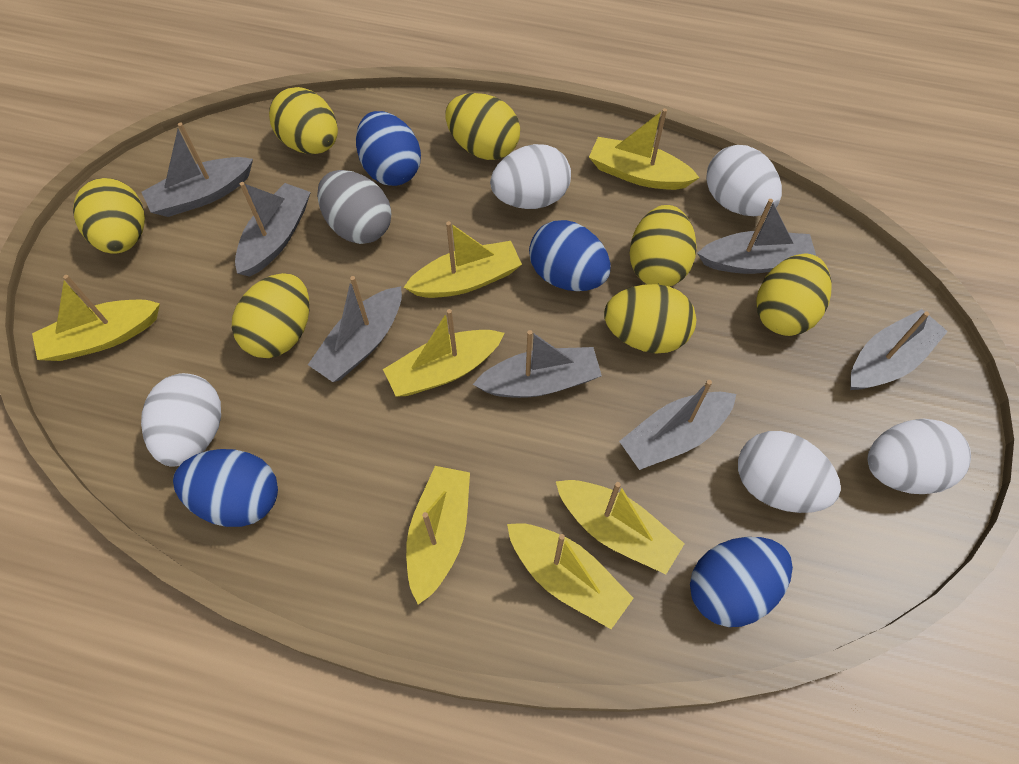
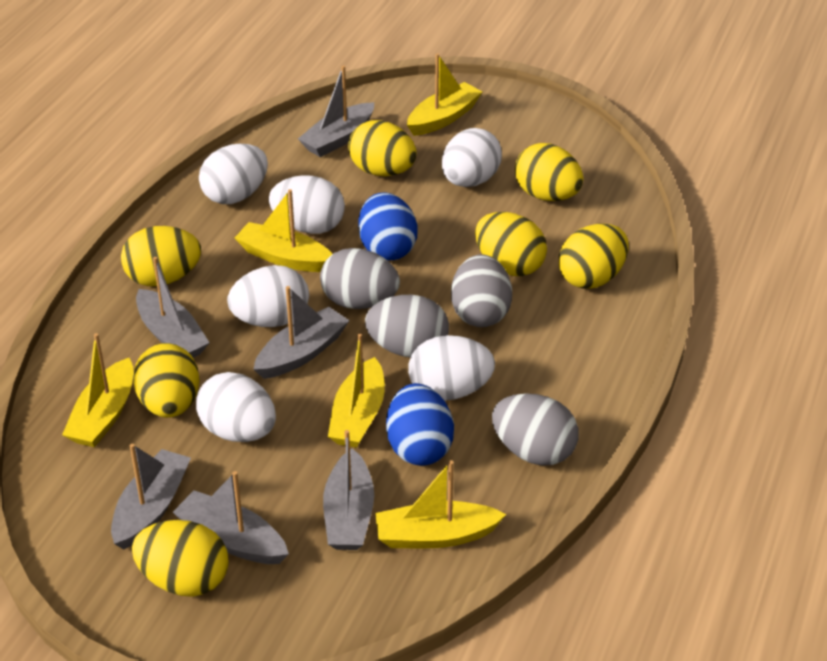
blue egg: [173,449,278,527] [356,111,421,186] [529,220,611,291] [690,537,793,627] = 4 -> [358,192,417,260] [386,383,454,466] = 2
grey boat: [141,122,253,217] [235,182,311,277] [308,276,402,382] [473,330,602,398] [619,380,736,470] [697,199,816,274] [850,309,948,390] = 7 -> [111,444,191,550] [136,257,210,358] [173,471,289,564] [253,286,350,379] [298,65,374,157] [323,430,374,550] = 6
grey egg: [317,170,391,244] = 1 -> [320,248,400,309] [365,295,449,358] [451,254,512,327] [492,393,579,466] = 4
white egg: [141,373,221,467] [490,144,571,209] [706,145,782,216] [738,431,841,513] [868,419,971,494] = 5 -> [196,372,276,442] [199,144,268,204] [227,265,309,327] [269,175,345,234] [408,335,495,401] [442,128,502,187] = 6
yellow boat: [32,275,160,361] [383,309,504,397] [403,221,522,298] [406,466,470,605] [507,523,634,629] [556,480,685,574] [589,108,699,190] = 7 -> [62,333,133,447] [235,189,332,272] [328,333,385,448] [375,460,506,548] [407,53,482,136] = 5

